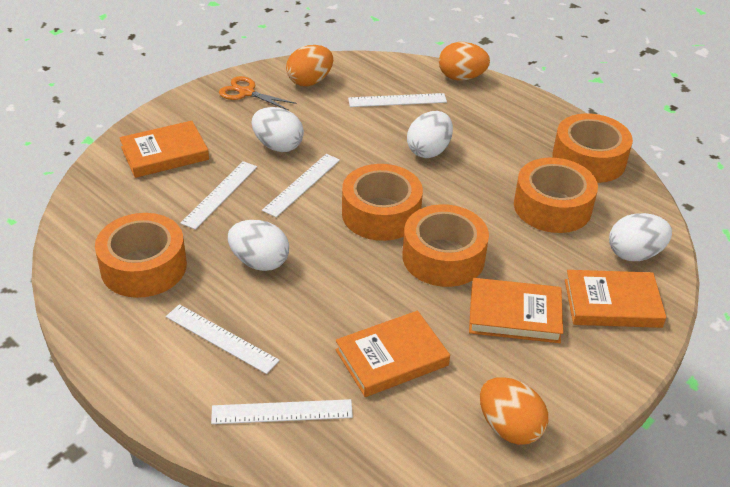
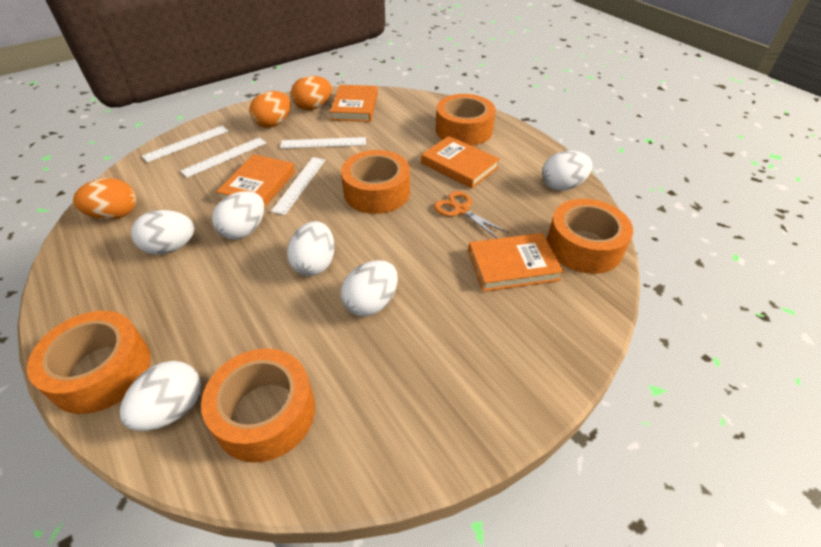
white egg: [228,220,289,271] [252,107,304,152] [407,111,453,158] [609,213,672,261] = 4 -> [120,361,201,431] [131,210,194,255] [212,191,264,240] [287,221,335,276] [341,260,398,316] [542,150,592,191] = 6
white ruler: [166,304,280,374] [180,161,257,230] [211,399,353,424] [262,154,340,217] [348,93,447,107] = 5 -> [142,126,228,162] [180,137,266,178] [271,157,325,215] [280,137,366,148] = 4

